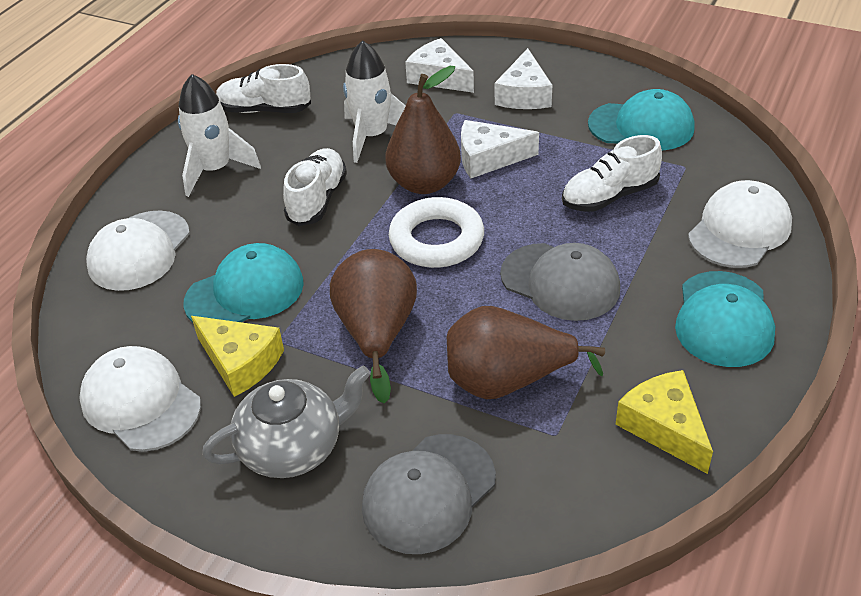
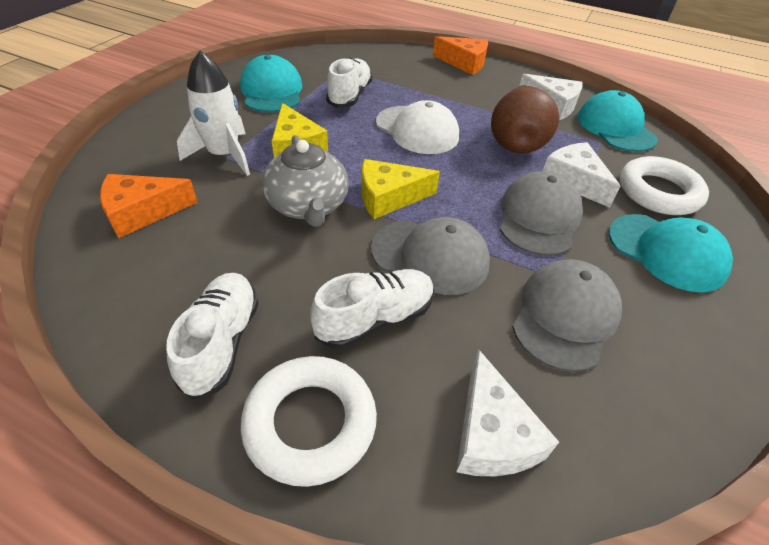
brown pear: [330,249,417,403] [385,66,461,194] [447,306,605,399] = 3 -> [491,85,559,153] = 1
grey cap: [362,434,496,554] [500,243,620,321] = 2 -> [371,217,490,295] [500,171,583,256] [512,259,622,372] = 3
orange cheese: none = 0 -> [100,174,198,238] [433,36,488,75] = 2
white cap: [79,346,201,452] [86,210,190,291] [688,180,792,268] = 3 -> [376,100,459,154] = 1
white ring: [389,197,484,268] = 1 -> [241,356,377,487] [620,156,709,215] = 2
white rocket: [178,74,261,197] [343,40,406,163] = 2 -> [177,51,250,176] = 1

